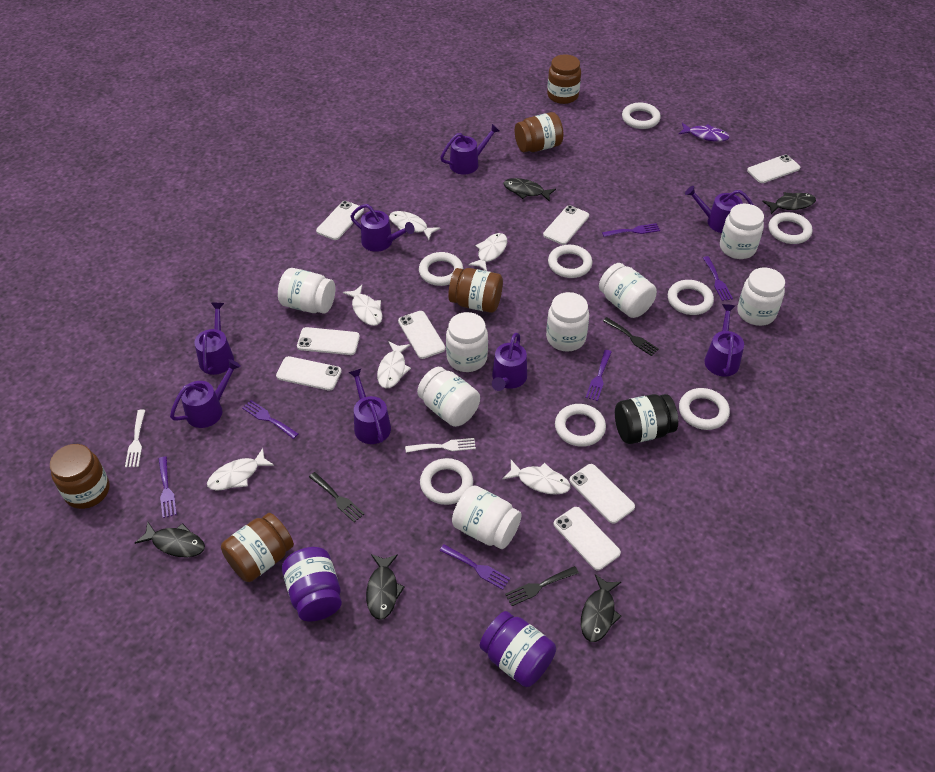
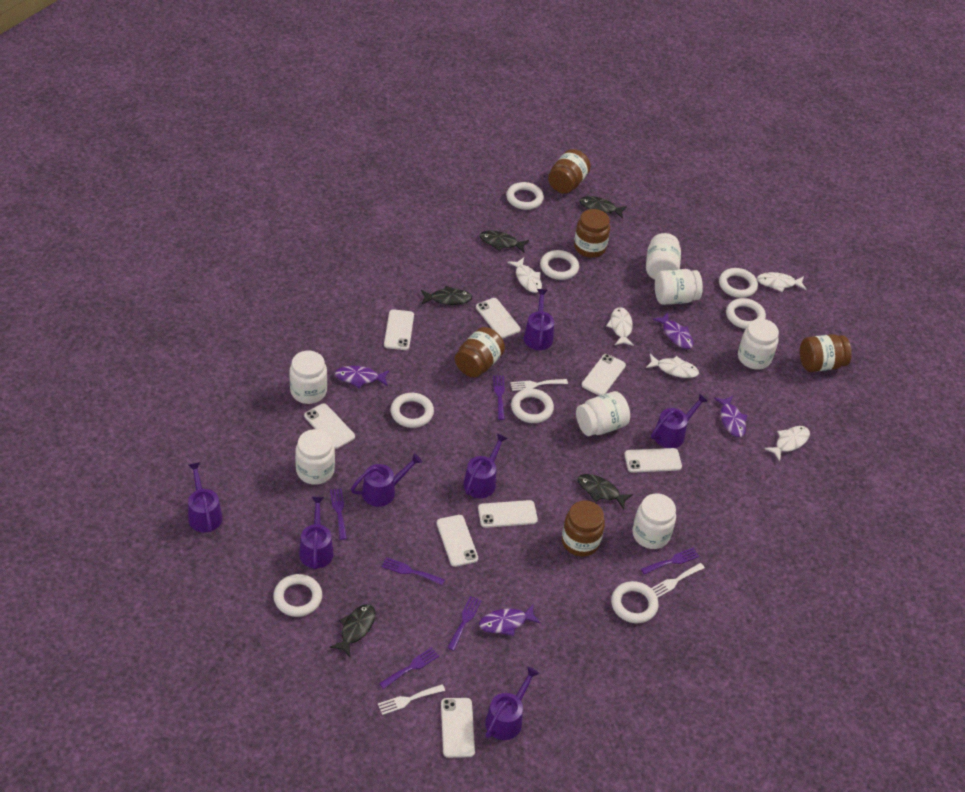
black fork: [309,472,365,522] [505,566,579,606] [603,317,659,356] = 3 -> none = 0
black jar: [615,394,678,444] = 1 -> none = 0
purple fish: [678,123,730,142] = 1 -> [335,366,389,388] [479,605,541,636] [652,313,694,349] [714,396,747,437] = 4
purple jar: [282,547,342,622] [480,611,556,687] = 2 -> none = 0
purple watering can: [170,359,241,428] [194,303,234,375] [348,369,391,444] [351,204,414,252] [440,124,500,174] [492,333,527,391] [685,186,754,233] [704,304,744,377] = 8 -> [188,462,223,533] [299,497,334,569] [351,453,422,507] [463,433,508,498] [485,667,539,740] [524,289,554,350] [651,393,708,448] = 7
white fish: [207,448,274,491] [343,285,382,326] [377,341,411,388] [389,211,440,240] [468,233,507,271] [502,460,570,495] = 6 -> [507,258,542,293] [606,307,634,346] [646,354,699,378] [757,272,806,292] [764,426,810,461] = 5
white fork: [125,409,145,468] [405,438,476,453] = 2 -> [378,684,445,715] [510,379,568,391] [651,563,705,598] = 3
white jar: [278,268,335,314] [417,367,480,427] [446,312,488,372] [452,486,522,549] [546,292,589,351] [599,263,657,318] [720,204,764,259] [737,267,785,326] = 8 -> [289,351,327,404] [295,429,335,485] [576,391,630,436] [632,493,676,549] [646,233,681,280] [655,269,703,305] [738,319,779,370] = 7

